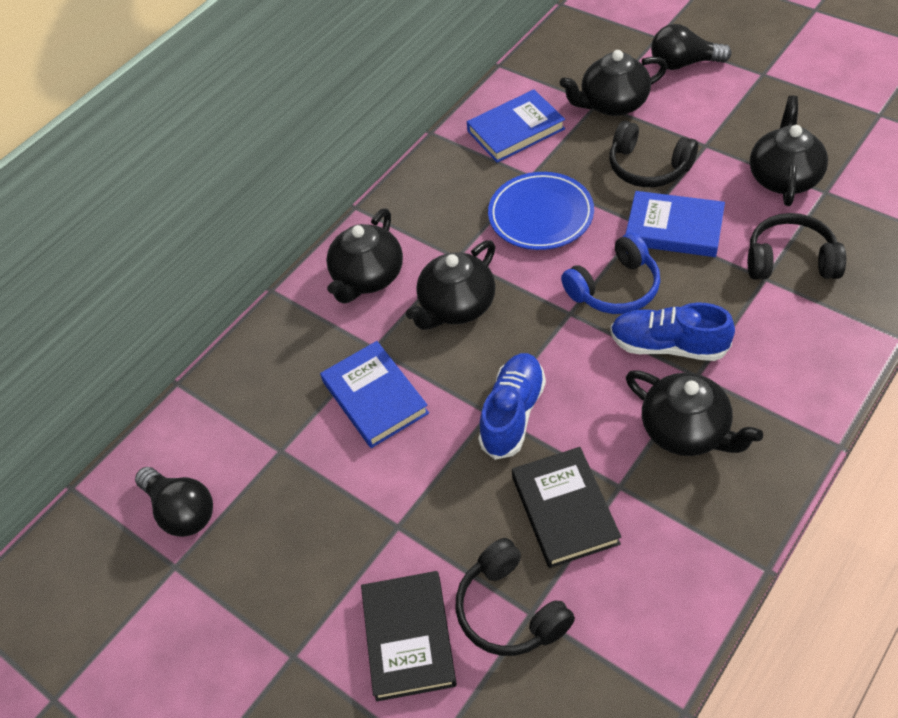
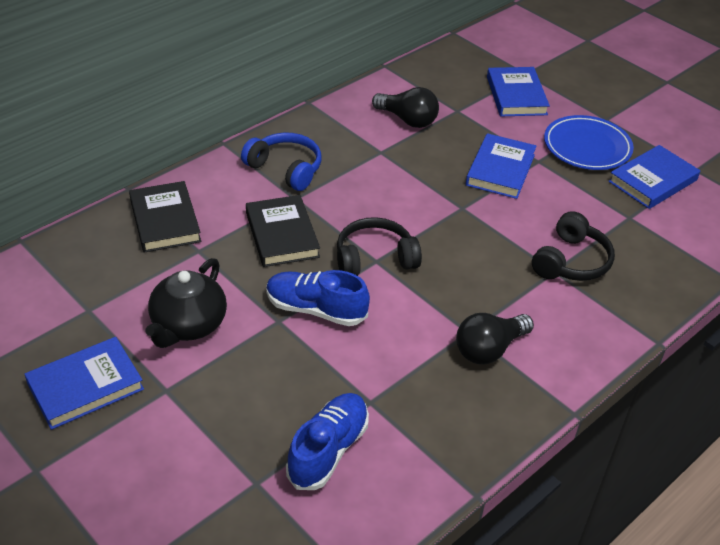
black headphones: [455,538,575,656] [610,121,698,187] [748,213,846,279] = 3 -> [337,217,422,276] [532,211,615,281] = 2
black teapot: [326,208,403,304] [406,240,496,330] [560,50,668,116] [626,370,763,456] [750,96,828,206] = 5 -> [145,258,227,348] = 1
blue book: [320,341,429,448] [467,90,565,163] [626,191,725,257] = 3 -> [24,337,144,430] [466,133,537,199] [487,67,550,116] [608,145,700,209] = 4

